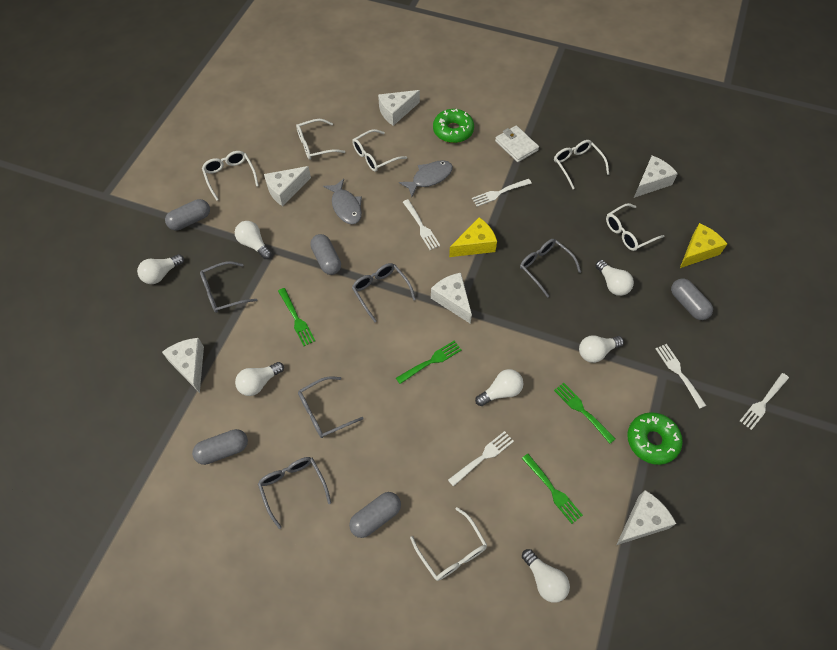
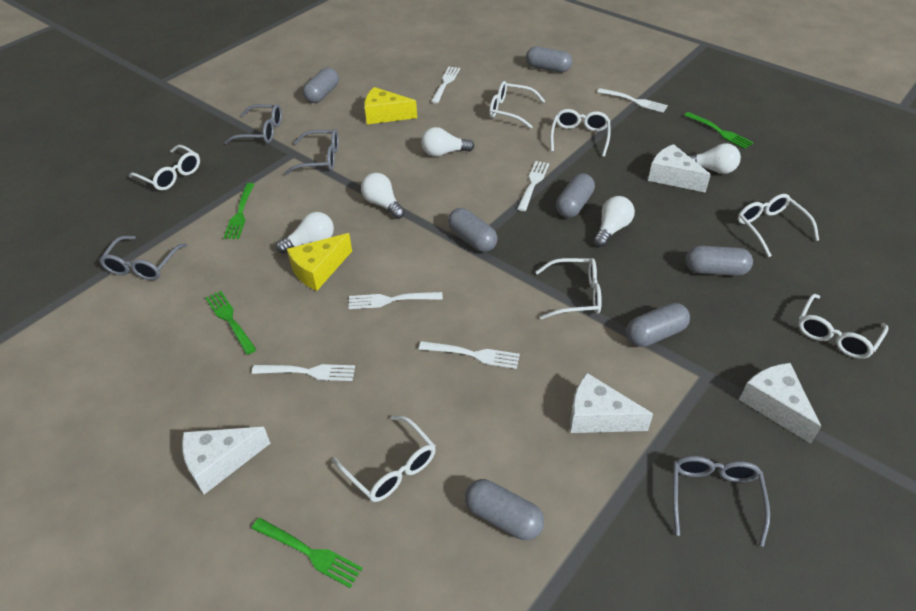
green donut: [433,109,474,143] [627,412,683,465] = 2 -> none = 0
grey capsule: [165,199,210,230] [192,429,248,465] [310,234,341,275] [349,492,401,538] [671,279,713,320] = 5 -> [303,68,339,103] [448,208,497,252] [465,479,544,540] [526,47,572,73] [556,173,595,218] [626,303,690,347] [686,246,753,276] = 7
grey fish: [323,179,362,224] [399,160,453,197] = 2 -> none = 0
grey glasses: [200,261,257,313] [258,457,331,529] [298,376,364,438] [352,263,416,322] [520,239,581,298] = 5 -> [99,236,187,280] [224,104,282,144] [284,129,339,175] [673,456,770,547] = 4
white cheese: [162,338,204,393] [264,166,311,206] [378,90,420,126] [431,273,472,324] [616,490,676,545] [634,156,678,198] = 6 -> [182,427,270,494] [570,373,653,433] [648,144,711,193] [739,363,821,443] = 4
white fork: [403,199,440,250] [448,431,514,487] [472,179,532,207] [656,344,706,409] [740,373,789,430] = 5 -> [252,364,355,381] [349,292,443,309] [419,341,520,369] [431,67,460,103] [517,161,549,211] [597,88,668,113] = 6
white glasses: [202,151,259,201] [296,119,345,160] [352,129,407,172] [410,507,487,581] [554,140,609,189] [606,203,664,251] = 6 -> [129,145,200,191] [332,416,436,502] [489,81,545,128] [536,258,602,319] [550,109,610,157] [738,194,819,257] [798,294,888,359] = 7
white light bulb: [137,254,184,284] [235,221,272,259] [235,362,284,396] [475,369,523,406] [522,549,570,603] [579,335,624,363] [595,260,634,296] = 7 -> [276,212,334,254] [361,173,405,219] [421,127,474,157] [594,196,635,247] [689,143,741,174] = 5
white wallet: [495,125,539,162] = 1 -> none = 0

